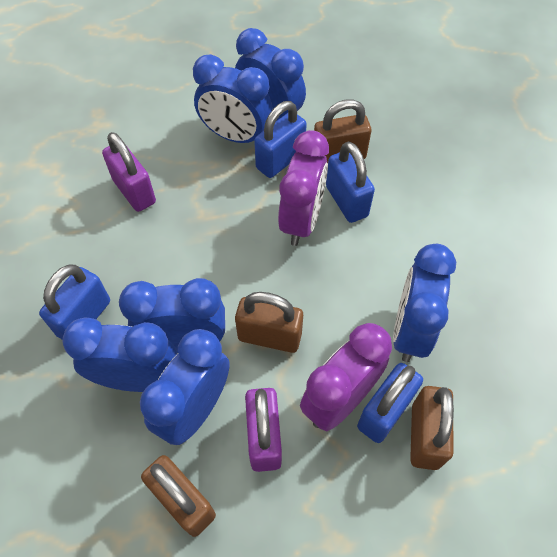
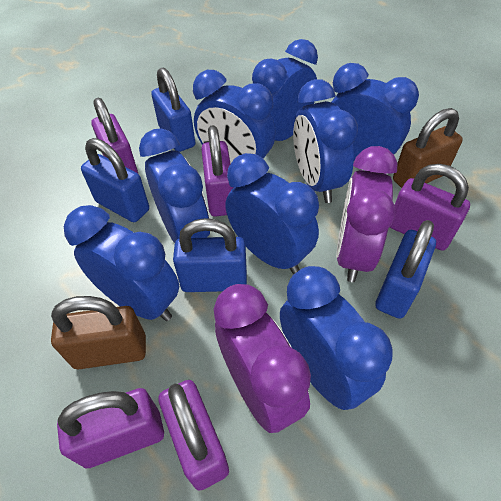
blue clock: [62,318,177,392] [119,278,225,353] [140,329,230,445] [193,54,272,143] [235,28,306,121] [393,244,456,362] = 6 -> [64,205,179,321] [139,128,210,243] [193,70,276,164] [226,153,319,274] [252,39,318,141] [280,266,393,410] [293,79,358,203] [331,63,419,161] = 8
brown padlock: [141,455,216,537] [235,292,303,353] [314,99,371,163] [410,386,454,470] = 4 -> [51,296,146,369] [393,108,463,188] = 2
purple padlock: [102,132,156,212] [245,388,282,472] = 2 -> [57,388,164,468] [92,98,138,173] [158,380,229,491] [201,125,233,217] [390,164,470,251] = 5

